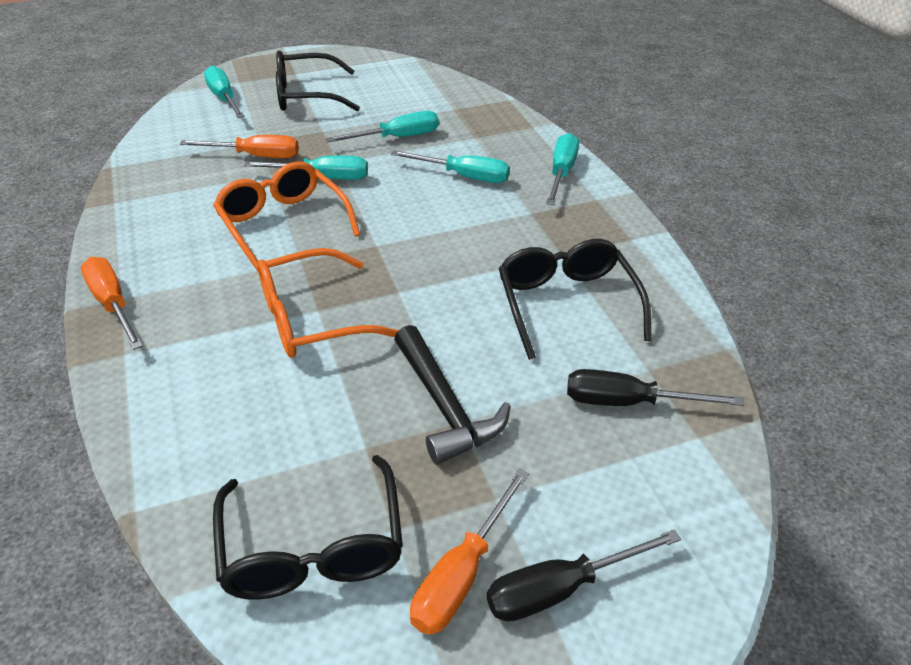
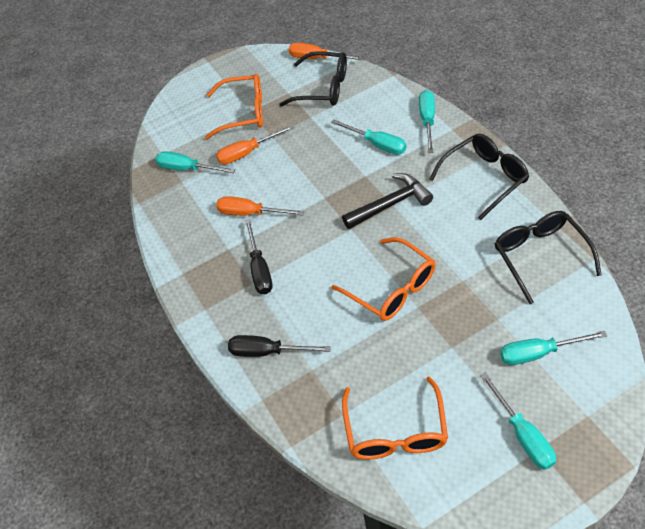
orange glasses: [213,161,361,271] [257,248,399,357] = 2 -> [205,74,263,139] [331,237,435,321] [342,376,448,460] = 3

